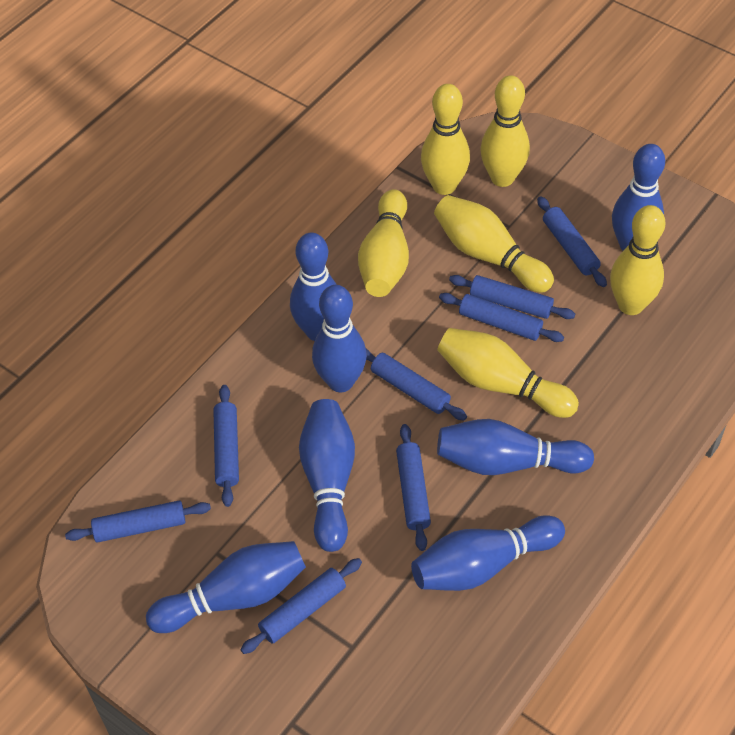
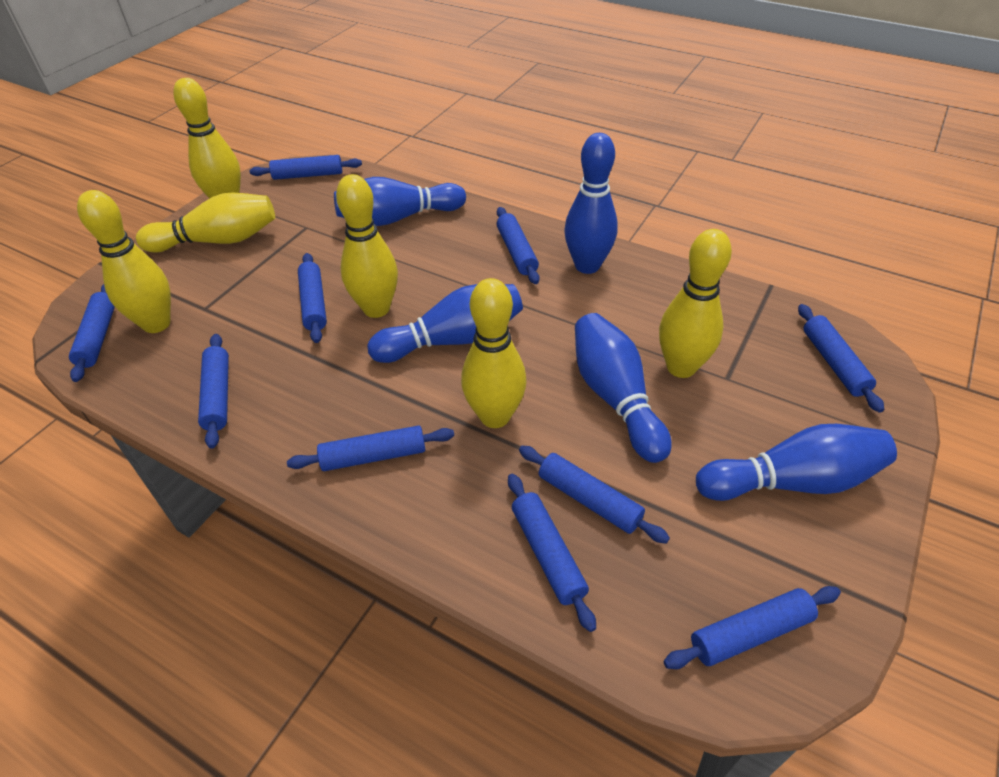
blue bowling pin: [146,541,306,633] [290,233,337,341] [299,399,355,552] [312,285,367,392] [411,515,565,591] [437,419,594,475] [612,144,665,251] = 7 -> [334,177,466,226] [367,284,523,363] [564,133,618,274] [575,313,671,463] [696,424,897,501] = 5
blue rolling pin: [65,501,211,543] [213,385,239,507] [240,558,362,654] [366,349,467,420] [396,424,431,551] [439,293,564,342] [449,275,575,319] [537,196,607,287] = 8 -> [69,284,115,382] [198,334,229,449] [249,155,362,180] [287,425,454,471] [298,253,327,343] [497,207,540,284] [508,474,596,632] [519,446,670,544] [663,586,841,669] [798,304,884,413] = 10

